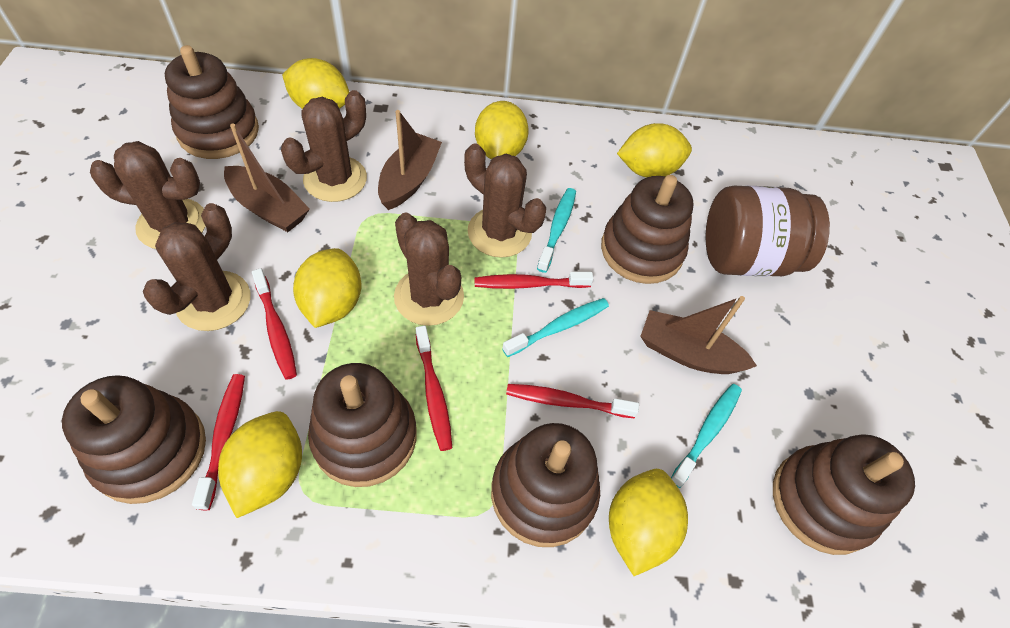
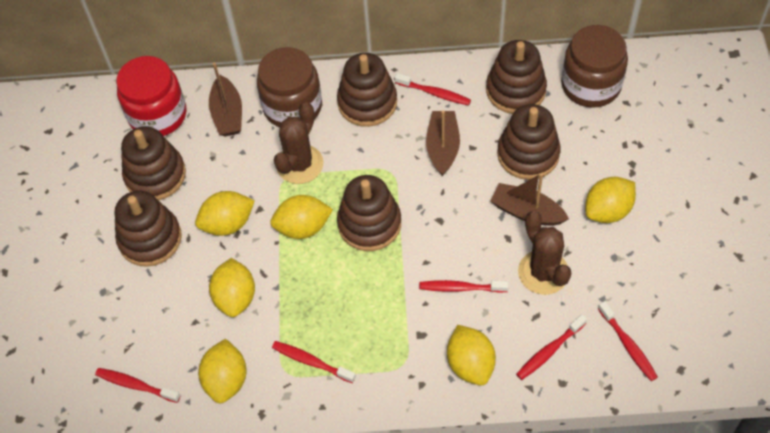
brown cactus: [90,141,205,249] [143,203,250,331] [281,90,367,202] [394,213,464,326] [464,143,546,258] = 5 -> [274,102,323,184] [518,211,571,295] = 2
brown jar: [706,185,830,277] = 1 -> [257,47,322,128] [561,25,628,108] = 2
red jar: none = 0 -> [116,56,186,136] = 1
red toothbrush: [192,374,245,510] [252,268,297,380] [416,326,452,451] [474,272,593,289] [506,384,639,418] = 5 -> [95,368,181,403] [272,341,356,383] [395,73,471,106] [419,280,508,293] [516,315,587,380] [598,301,658,381] = 6
turquoise toothbrush: [502,298,609,357] [537,188,576,273] [671,384,742,488] = 3 -> none = 0

